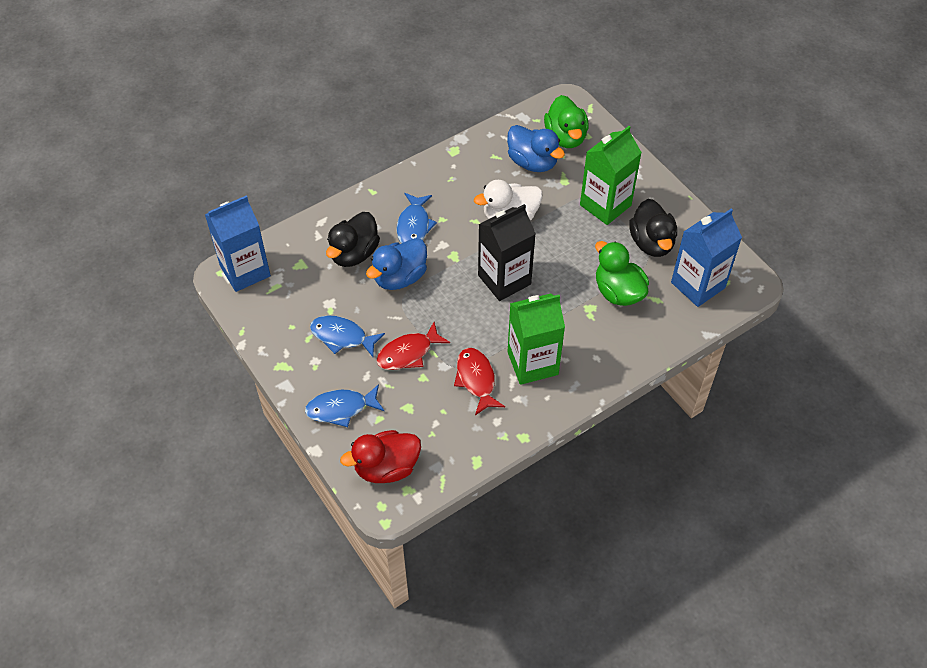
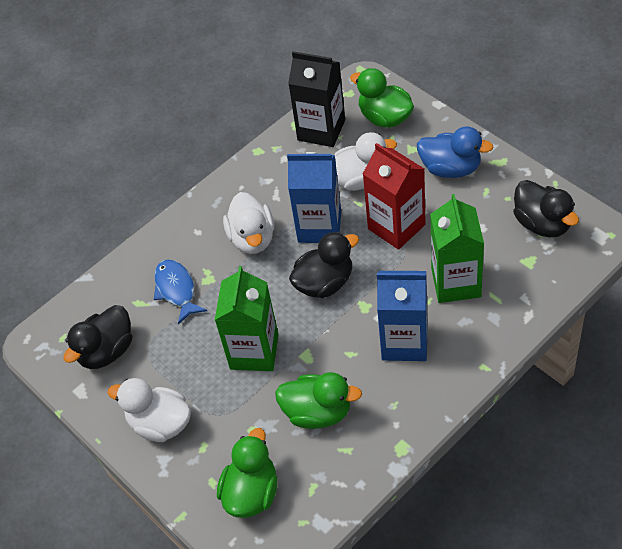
black duck: [326,212,380,267] [629,199,677,257] = 2 -> [63,305,132,369] [289,232,359,298] [513,180,579,237] = 3
blue duck: [366,238,427,290] [507,125,565,172] = 2 -> [417,127,494,178] = 1
blue fish: [305,384,385,427] [310,315,385,357] [396,193,437,243] = 3 -> [154,260,207,325] = 1
green duck: [544,95,589,148] [595,241,649,306] = 2 -> [217,428,277,518] [275,372,362,429] [350,68,414,128] = 3
red carton: none = 0 -> [363,143,426,250] = 1
red duck: [340,430,421,483] = 1 -> none = 0
red fish: [376,322,450,370] [454,348,505,415] = 2 -> none = 0
white duck: [474,180,543,221] = 1 -> [108,378,191,442] [223,192,274,254] [334,132,397,191] = 3

